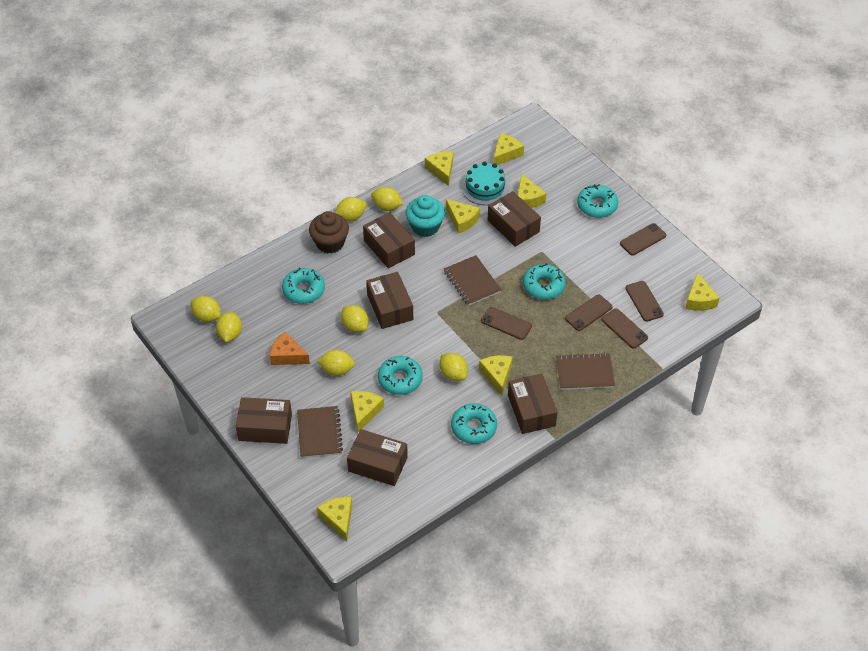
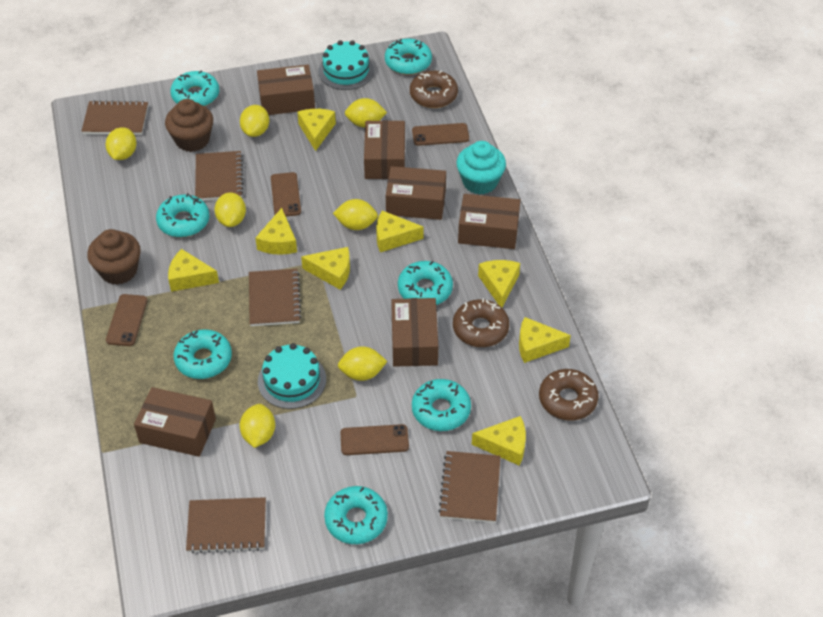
brown cupcake: [309,211,349,254] = 1 -> [87,229,140,285] [165,99,213,152] = 2
brown donut: none = 0 -> [410,71,458,108] [453,298,509,347] [539,369,599,421] = 3
brown notebook: [297,406,343,458] [444,255,501,306] [556,353,615,390] = 3 -> [81,100,148,135] [186,497,266,553] [195,151,244,201] [249,269,302,326] [438,451,501,523] = 5
brown phone: [481,307,532,340] [565,295,613,331] [601,308,648,349] [620,223,666,256] [625,281,664,322] = 5 -> [106,294,148,346] [271,172,301,217] [340,424,409,455] [412,123,469,146] = 4
orange cheese: [270,332,310,365] = 1 -> none = 0
turquoise cake: [462,161,509,205] = 1 -> [258,343,326,409] [318,40,374,90] = 2
turquoise donut: [282,268,325,304] [378,356,423,395] [451,403,497,444] [523,263,566,300] [577,184,618,218] = 5 -> [156,193,209,237] [170,71,219,106] [174,329,232,379] [324,486,388,544] [385,39,432,75] [398,261,453,305] [412,379,471,431] = 7

